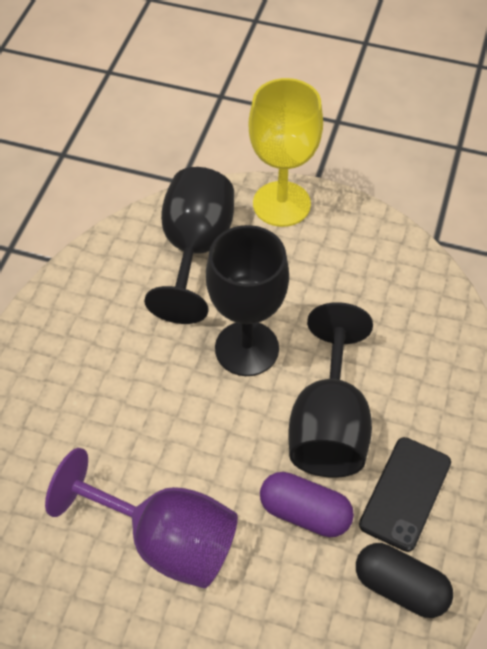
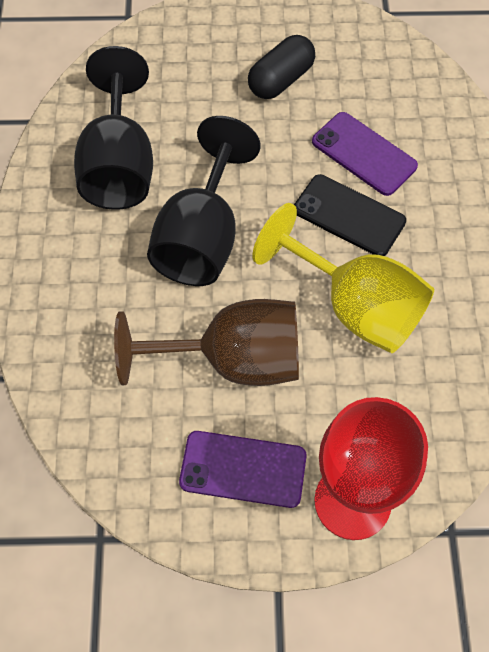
black goblet: [144,167,234,324] [206,225,289,376] [288,302,373,478] = 3 -> [74,46,153,210] [147,116,261,286] = 2
brown goblet: none = 0 -> [114,299,299,386] = 1
purple capsule: [260,472,354,537] = 1 -> none = 0
purple goblet: [45,448,238,588] = 1 -> none = 0
purple phone: none = 0 -> [179,431,307,508] [312,112,418,196] = 2
red goblet: none = 0 -> [314,397,428,540] = 1

